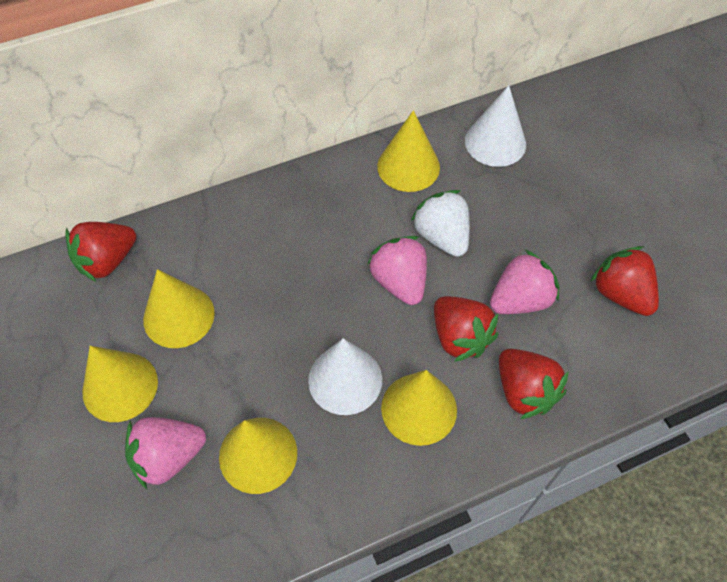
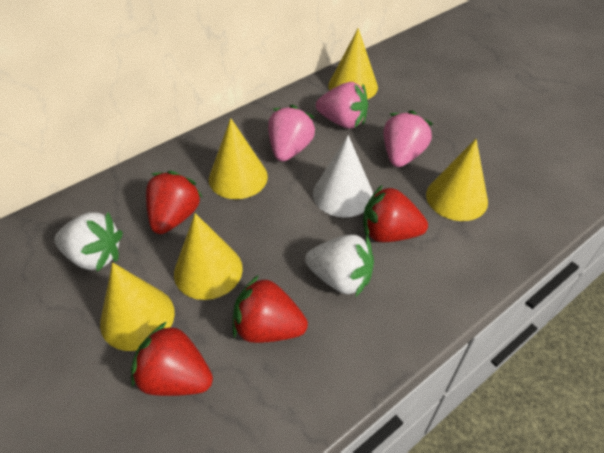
white cone: [308,338,382,415] [465,85,526,167] = 2 -> [313,135,373,217] = 1
white strawberry: [411,190,470,257] = 1 -> [54,212,123,272] [305,235,374,296] = 2

